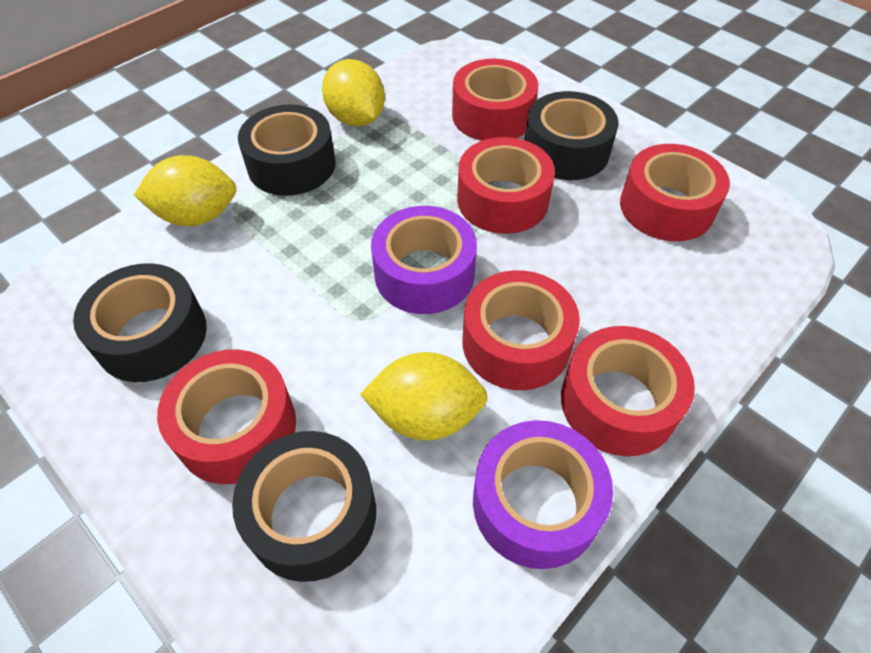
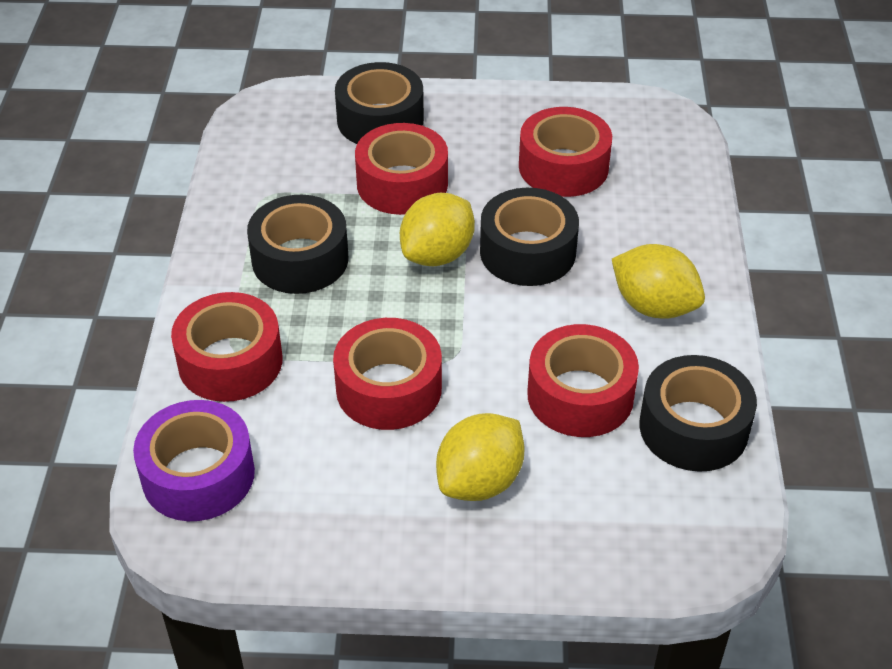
purple tape: [371,206,477,314] [473,420,613,569] = 2 -> [133,400,255,521] = 1
red tape: [157,349,296,484] [452,59,538,141] [457,137,555,234] [463,270,580,390] [561,326,695,456] [620,144,730,241] = 6 -> [171,292,282,402] [333,318,442,430] [355,123,448,215] [519,107,612,197] [527,324,639,437] = 5

